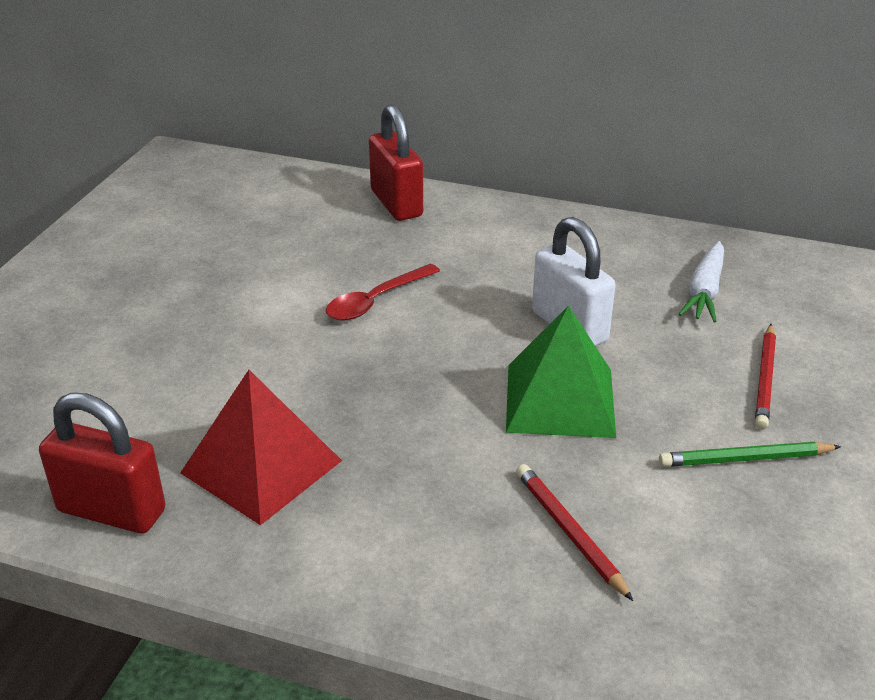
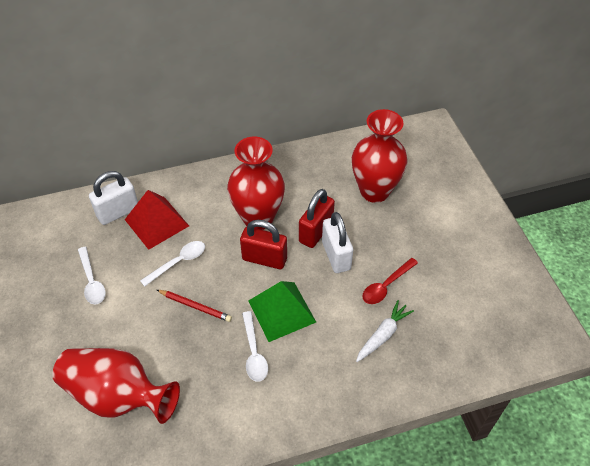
green pencil: [659,442,841,467] = 1 -> none = 0
red pencil: [516,464,633,601] [755,324,776,430] = 2 -> [157,290,232,322] = 1
red vase: none = 0 -> [52,348,180,424] [227,137,285,230] [352,109,408,203] = 3
white padlock: [532,217,615,346] = 1 -> [89,171,138,225] [322,212,353,273] = 2
white spoon: none = 0 -> [78,247,106,304] [140,241,205,287] [242,311,268,382] = 3

